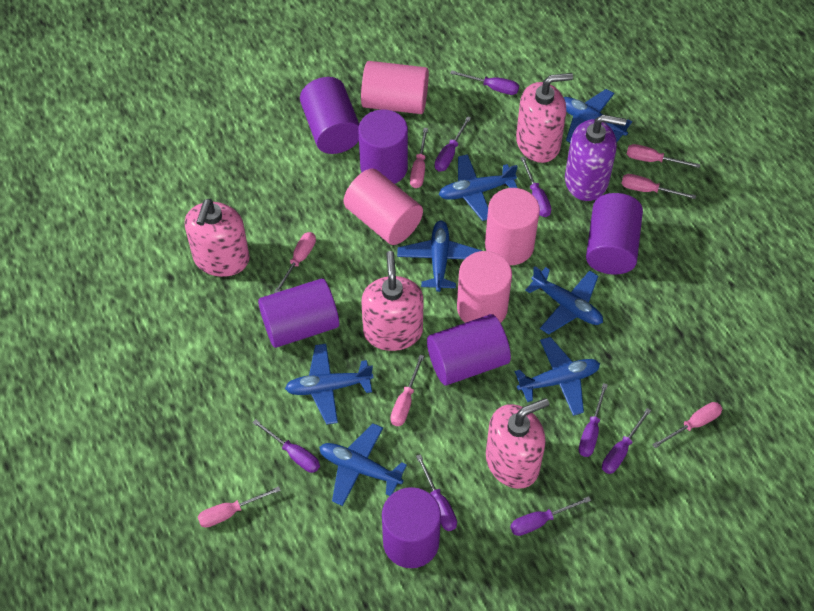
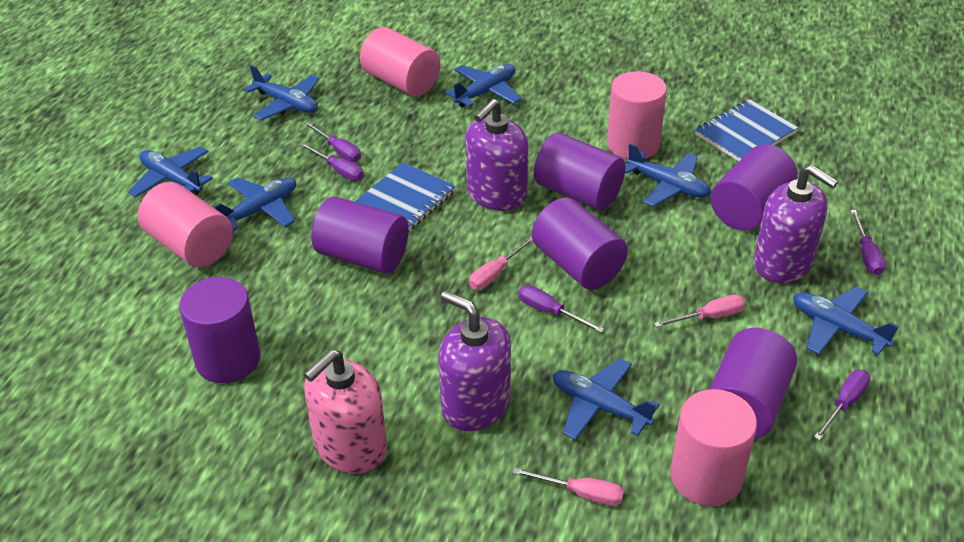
blue notebook: none = 0 -> [354,162,456,233] [695,99,798,162] = 2
pink screwdriver: [198,486,281,528] [274,232,316,293] [390,355,424,426] [410,128,428,188] [621,174,696,199] [627,144,700,168] [652,402,722,448] = 7 -> [469,236,533,290] [513,468,624,506] [654,295,745,327] = 3
pink soap dispenser: [185,199,250,277] [361,251,424,351] [486,398,549,489] [516,73,573,163] = 4 -> [304,349,387,473] = 1
purple screwdriver: [252,419,320,473] [416,454,457,531] [435,116,471,171] [450,70,519,95] [510,496,591,536] [520,157,551,217] [579,383,608,457] [602,408,651,474] = 8 -> [300,143,364,181] [304,122,361,162] [519,285,604,333] [814,370,870,440] [850,210,886,275] = 5
purple soap dispenser: [565,115,626,201] = 1 -> [438,291,511,431] [465,99,528,211] [754,165,838,283] = 3

